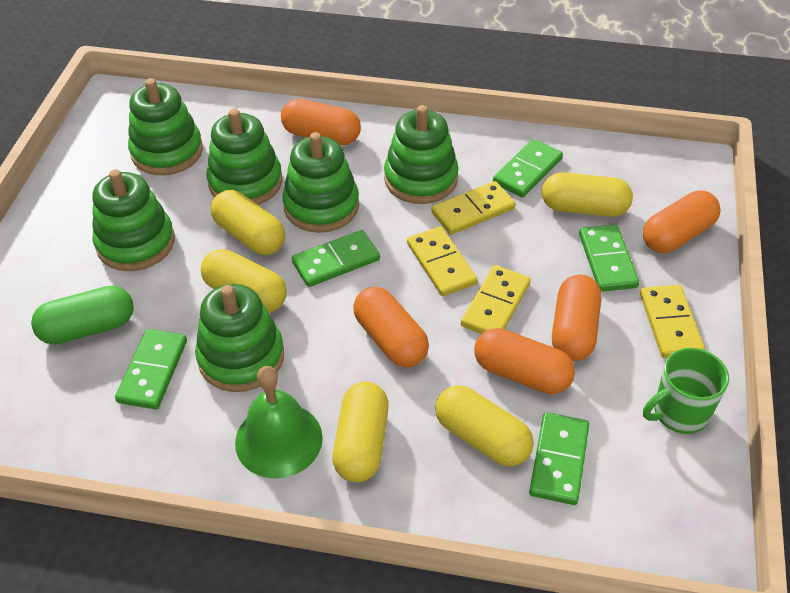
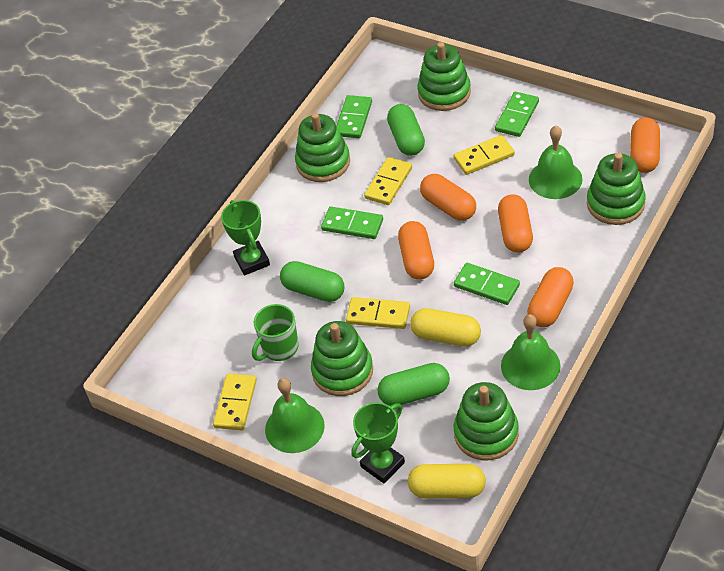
green bell: [235,366,323,479] = 1 -> [265,378,325,453] [501,314,561,390] [529,126,583,199] = 3
green capsule: [31,286,134,345] = 1 -> [280,261,344,302] [378,363,450,406] [387,104,425,156] = 3
green domino: [115,329,187,409] [292,230,380,287] [493,139,563,198] [529,412,589,505] [579,225,639,292] = 5 -> [321,207,383,239] [336,95,372,138] [454,263,520,305] [495,92,539,137] = 4
green stacking toy: [92,169,175,271] [128,78,203,175] [195,284,284,392] [207,109,282,205] [282,132,359,233] [384,105,459,204] = 6 -> [295,113,350,182] [311,321,373,396] [417,42,471,111] [454,382,519,460] [587,153,646,225] = 5
green trophy: none = 0 -> [221,200,270,276] [351,402,405,484] = 2
yellow capsule: [201,249,287,312] [211,190,285,255] [332,382,389,482] [435,385,533,467] [542,172,633,217] = 5 -> [408,464,486,498] [410,308,481,347] = 2

